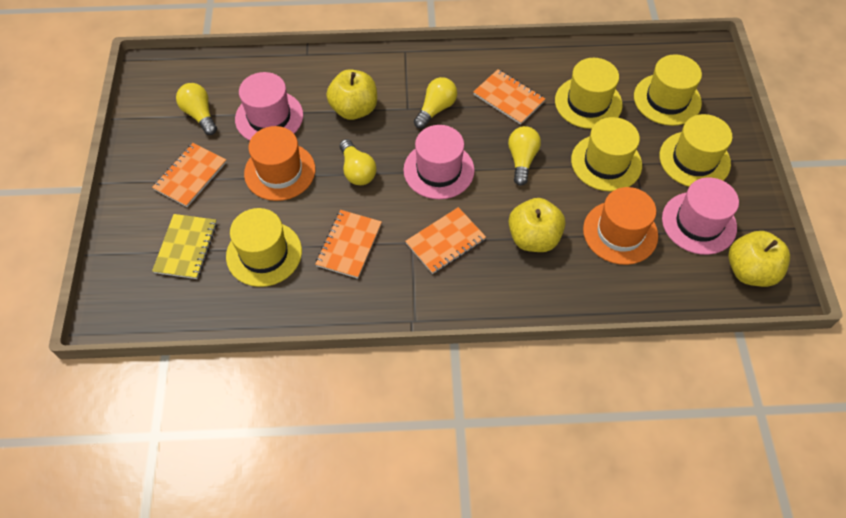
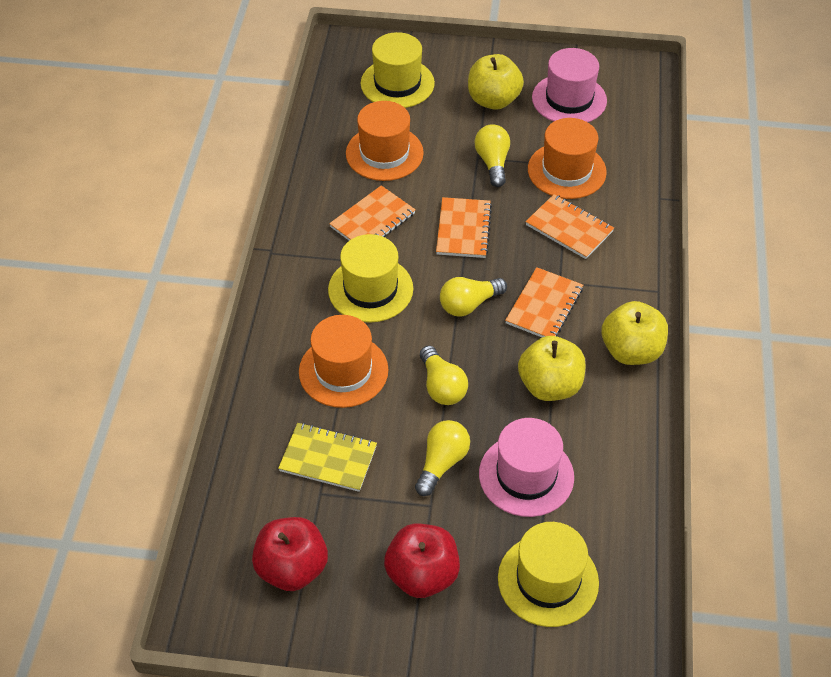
orange hat: [244,126,315,201] [583,187,658,265] = 2 -> [299,315,388,408] [346,101,424,181] [528,118,607,199] = 3
pink hat: [235,72,303,141] [403,125,475,199] [662,177,739,255] = 3 -> [479,418,574,517] [532,48,607,122] = 2
red apple: none = 0 -> [252,517,328,591] [384,524,460,598] = 2
yellow hat: [226,208,302,287] [555,58,622,129] [571,117,642,192] [634,55,702,126] [659,114,732,187] = 5 -> [328,234,413,323] [361,32,435,108] [498,522,599,627] = 3

